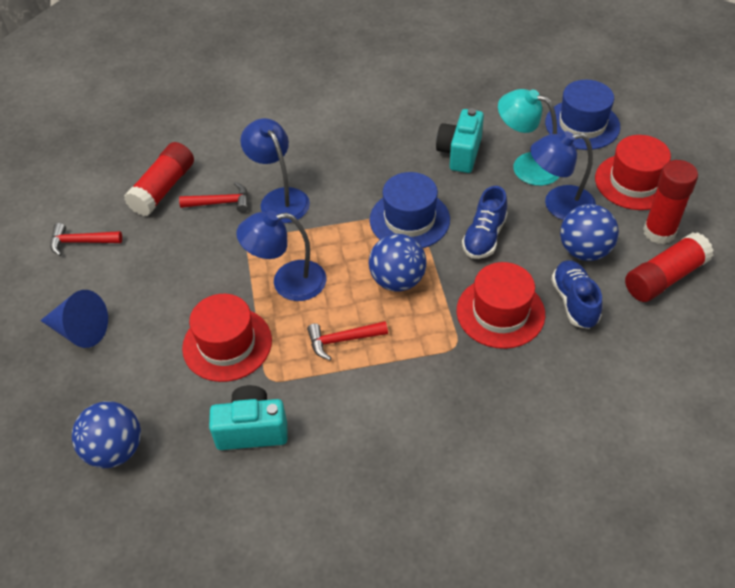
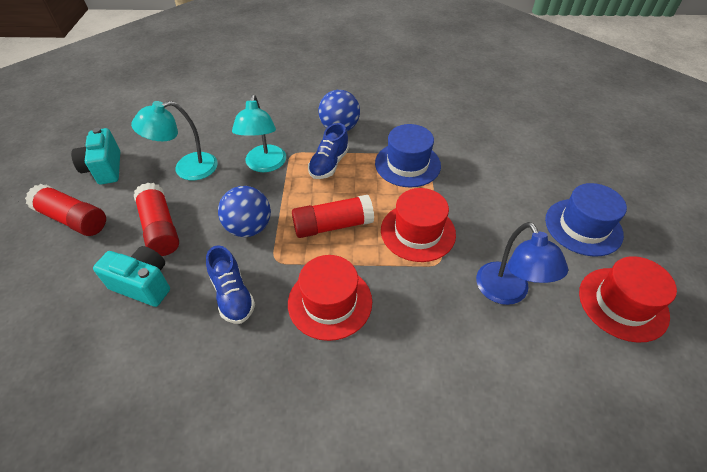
blue ball: [72,401,141,468] [369,234,426,291] [560,204,619,261] = 3 -> [218,186,271,237] [319,90,360,131] = 2
blue cone: [40,290,108,348] = 1 -> none = 0
blue lamp: [236,211,326,301] [240,118,310,223] [530,131,596,220] = 3 -> [476,222,568,305] = 1
red hammer: [50,223,122,256] [179,182,248,213] [307,321,388,360] = 3 -> none = 0
turquoise lamp: [498,89,559,186] = 1 -> [131,101,218,180] [232,95,286,172] = 2

